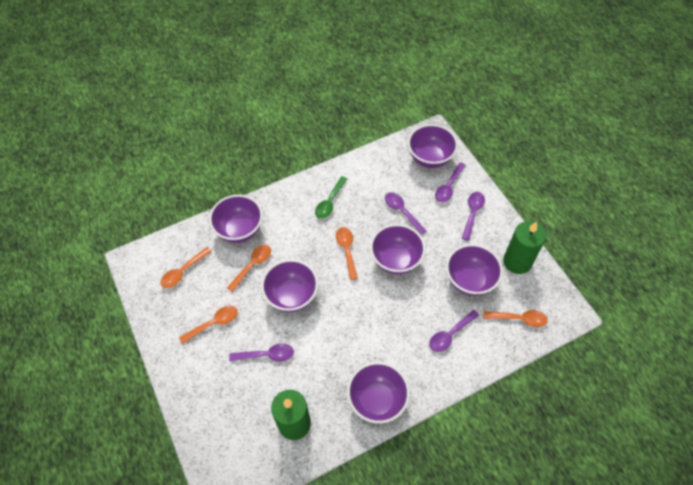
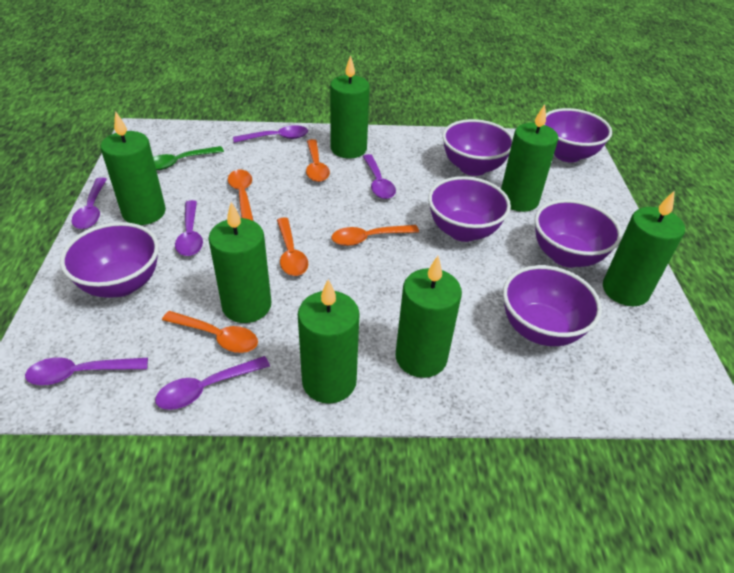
green candle: [271,390,311,440] [503,221,546,274] = 2 -> [101,111,166,225] [208,202,271,323] [298,279,360,404] [330,55,370,159] [395,256,462,378] [501,104,558,212] [603,190,685,306] = 7
purple spoon: [229,344,294,362] [385,192,427,235] [429,310,479,352] [435,162,466,202] [462,192,485,241] = 5 -> [25,357,148,385] [72,177,107,229] [155,356,270,410] [175,200,203,256] [233,125,308,143] [363,154,396,199] = 6

